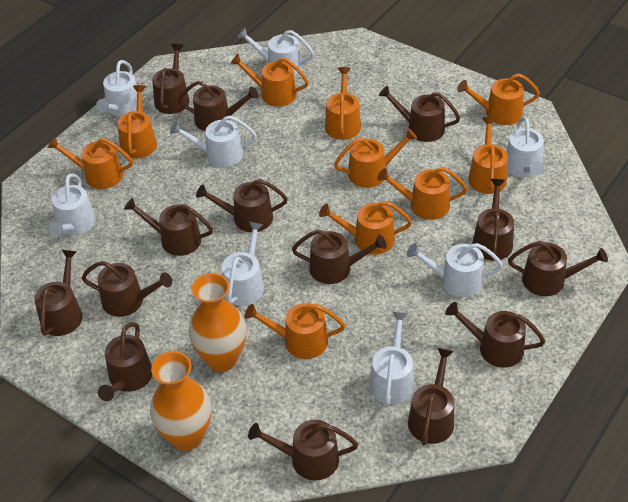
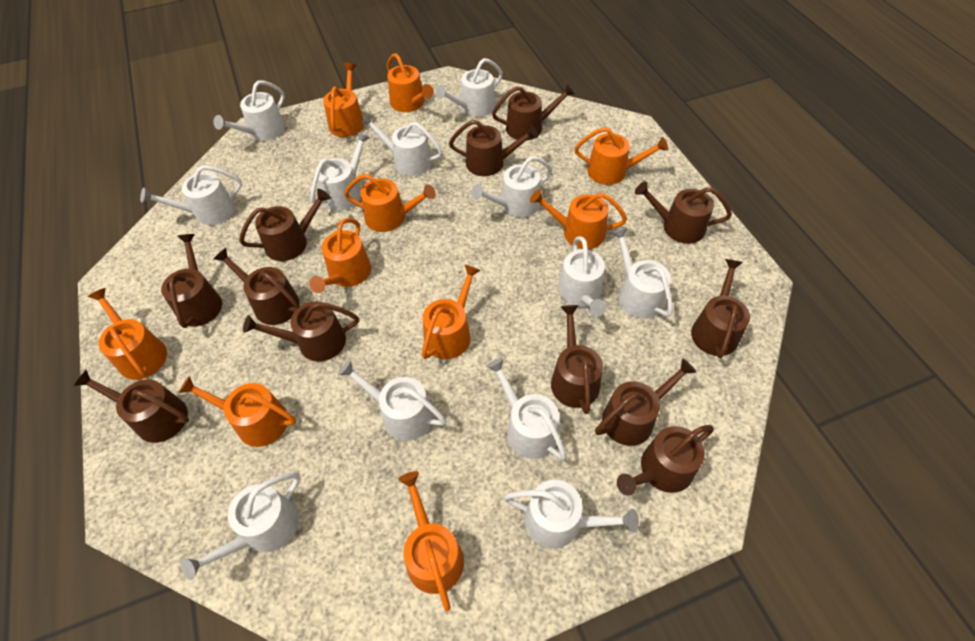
brown watering can: [34,250,82,336] [82,261,172,317] [98,322,152,401] [124,198,213,256] [152,44,190,114] [178,81,259,131] [196,179,288,232] [248,420,358,481] [292,230,387,284] [379,86,460,142] [408,348,454,445] [445,302,545,368] [472,179,514,261] [508,241,608,296] = 14 -> [74,370,189,443] [161,234,222,328] [214,248,300,325] [239,189,331,261] [243,301,359,362] [449,120,538,176] [492,83,575,140] [551,305,603,414] [595,358,697,446] [617,425,714,496] [635,182,732,244] [691,259,750,358] = 12
orange vase: [150,351,211,451] [189,273,247,372] = 2 -> none = 0
white watering can: [49,174,96,237] [96,60,137,117] [170,116,257,167] [222,222,264,306] [237,28,314,76] [369,311,414,406] [407,243,503,297] [506,117,544,177] = 8 -> [140,165,242,225] [181,472,300,580] [213,81,285,141] [310,132,370,211] [338,360,446,441] [361,114,442,176] [435,58,503,117] [471,156,552,217] [486,358,567,460] [504,480,639,549] [558,236,606,317] [612,227,673,319] = 12

